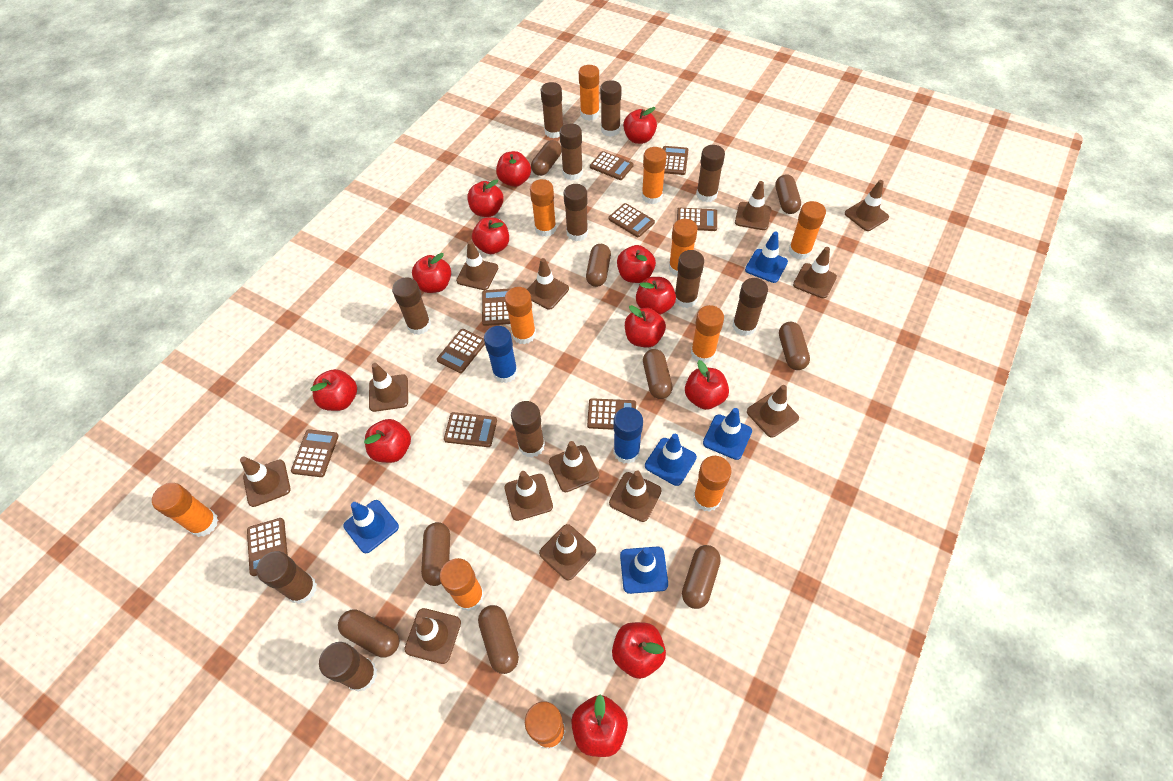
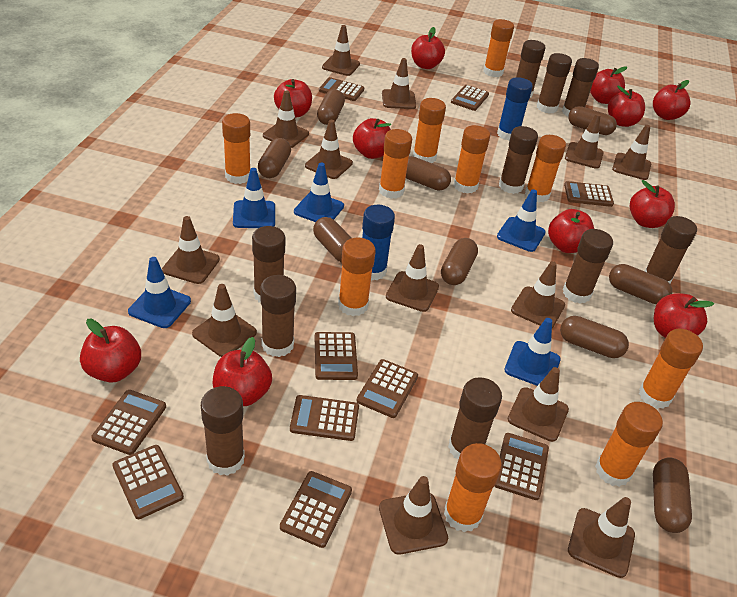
brown glue stick: [256,551,317,604] [319,642,377,692] [392,277,431,335] [511,401,545,457] [541,82,563,138] [559,124,583,180] [564,184,588,241] [600,80,622,137] [675,250,704,308] [696,145,725,202] [732,278,768,336] = 11 -> [201,386,245,476] [252,226,285,303] [260,275,296,357] [448,377,502,460] [499,126,538,194] [516,40,545,98] [537,53,572,114] [562,58,599,116] [563,229,613,304] [645,216,697,284] = 10
orange glue stick: [152,483,218,537] [440,558,484,611] [505,287,536,344] [525,701,566,750] [530,179,557,237] [579,65,600,121] [642,147,667,204] [669,219,698,276] [691,305,724,363] [693,456,732,512] [789,201,826,260] = 11 -> [222,113,251,184] [338,238,376,316] [379,129,412,199] [413,98,446,163] [444,443,502,532] [453,125,490,194] [484,19,514,77] [525,135,566,202] [595,402,663,487] [639,329,703,409] = 10
red apple: [310,369,357,411] [364,419,411,463] [412,253,451,293] [467,179,504,217] [472,217,509,254] [496,151,531,187] [571,694,628,757] [612,622,666,679] [617,245,656,283] [623,107,657,144] [625,305,666,348] [636,277,676,315] [685,360,729,410] = 13 -> [80,319,141,382] [213,337,272,406] [274,79,312,118] [353,118,391,159] [411,27,445,69] [548,209,594,253] [590,66,627,104] [608,86,645,127] [630,180,675,228] [653,80,690,120] [654,293,714,338] = 11

